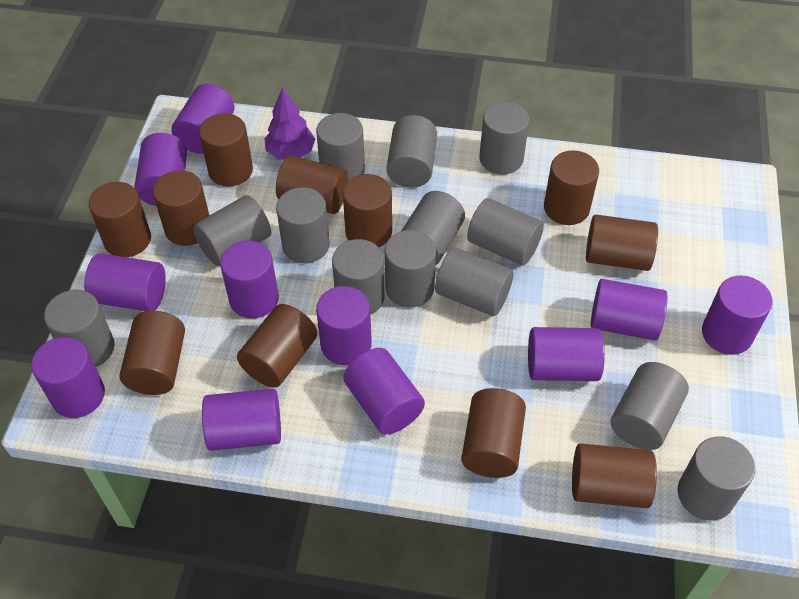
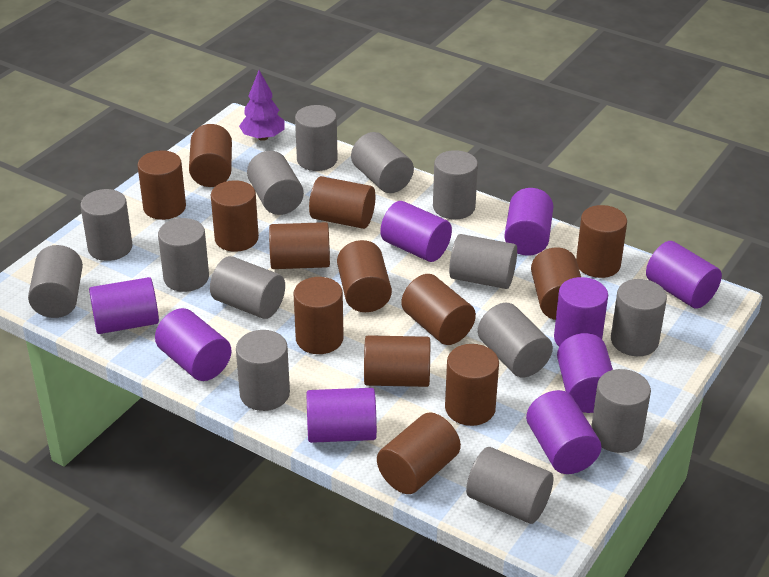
brown cylinder: [89,182,151,257] [120,311,185,395] [153,170,209,246] [199,113,253,186] [237,304,317,388] [276,155,348,214] [343,174,392,247] [461,388,526,478] [544,150,599,225] [572,444,657,508] [586,215,658,271] = 11 -> [138,150,186,220] [189,124,232,187] [211,180,259,252] [269,222,330,269] [294,277,344,354] [309,176,375,229] [337,240,392,312] [364,335,430,387] [377,412,461,494] [401,274,476,345] [445,344,499,426] [531,247,581,320] [576,205,627,278] = 13
grey cylinder: [44,290,115,367] [193,195,271,266] [276,187,330,263] [316,113,365,181] [332,239,385,315] [385,230,436,308] [386,115,437,188] [401,191,465,265] [435,248,514,316] [467,198,544,266] [479,102,529,174] [611,362,689,450] [677,437,755,520] = 13 -> [28,245,83,318] [80,189,133,261] [158,218,209,292] [210,256,285,319] [236,330,290,411] [247,151,304,215] [295,105,338,171] [351,132,414,193] [433,150,478,219] [449,234,517,289] [466,447,553,524] [478,303,553,377] [591,369,651,453] [611,279,667,356] = 14
purple cylinder: [31,337,105,418] [84,253,166,311] [135,133,187,206] [172,84,234,154] [202,389,281,451] [220,241,279,318] [316,286,372,365] [343,348,425,435] [528,327,605,381] [591,279,668,340] [702,276,773,355] = 11 -> [89,277,159,334] [155,308,231,381] [307,388,377,443] [380,201,452,262] [504,188,553,256] [526,390,601,474] [554,277,608,346] [557,333,613,413] [646,241,722,309] = 9

